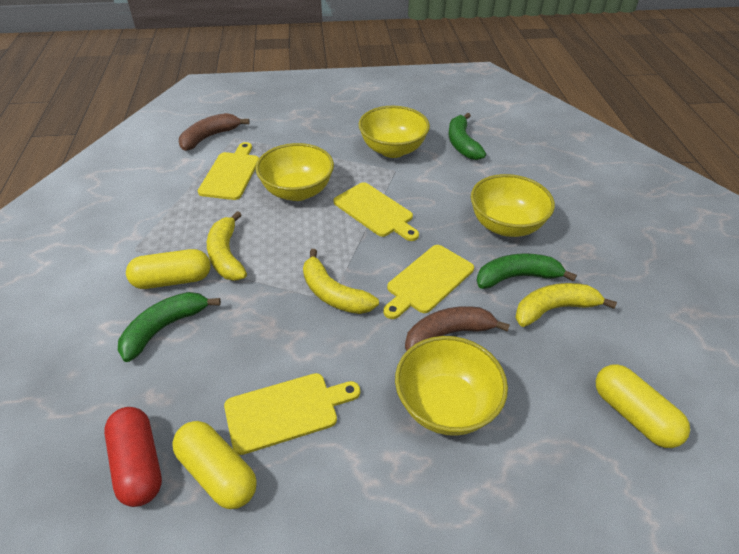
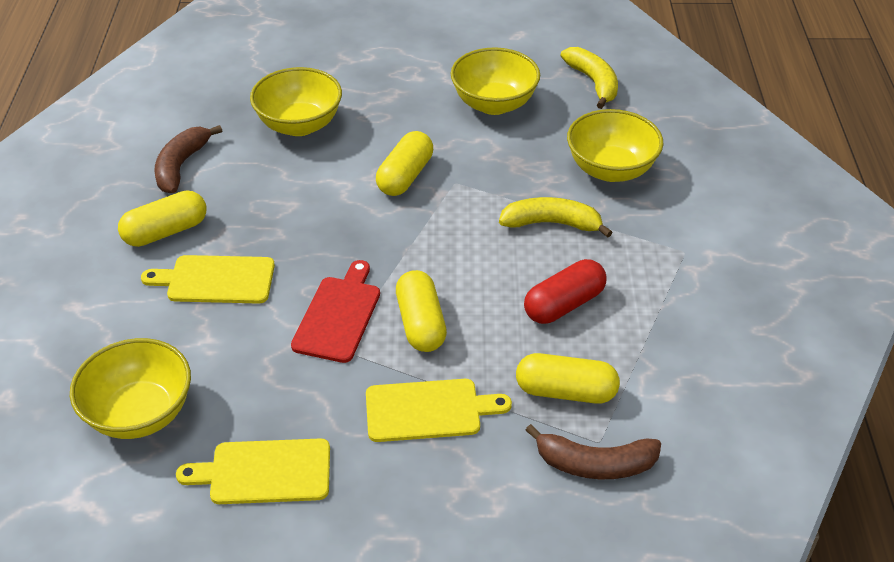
green banana: [118,292,221,362] [448,113,486,160] [477,254,577,289] = 3 -> none = 0
red cutting board: none = 0 -> [291,260,380,363] = 1
yellow banana: [207,211,247,281] [303,249,379,314] [515,283,617,327] = 3 -> [499,197,612,238] [560,47,618,109] = 2
yellow capsule: [126,249,211,289] [172,421,257,509] [596,364,690,448] = 3 -> [118,190,207,247] [376,131,433,196] [396,270,447,352] [516,353,620,404] = 4
yellow cutting board: [198,142,259,200] [224,373,360,455] [333,182,419,241] [383,245,474,319] = 4 -> [141,255,275,304] [176,438,330,504] [366,379,512,442] = 3

